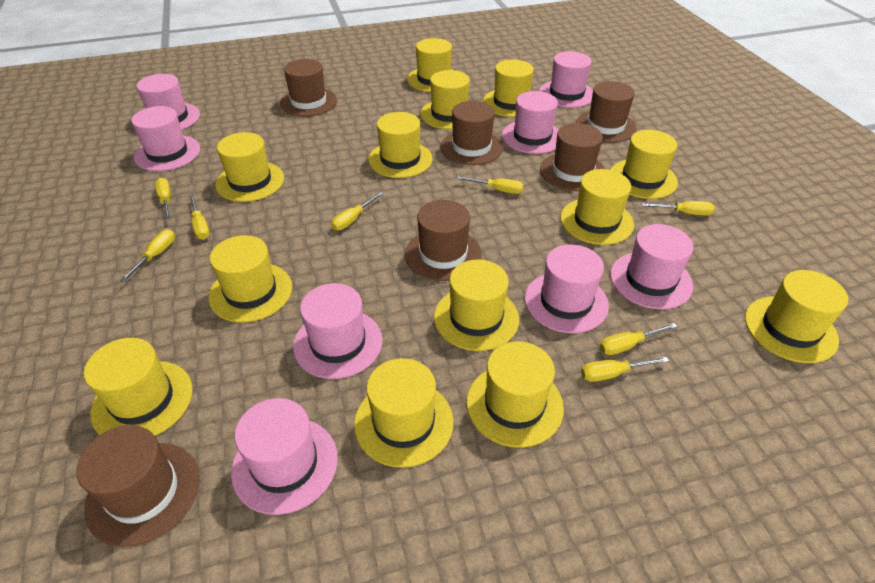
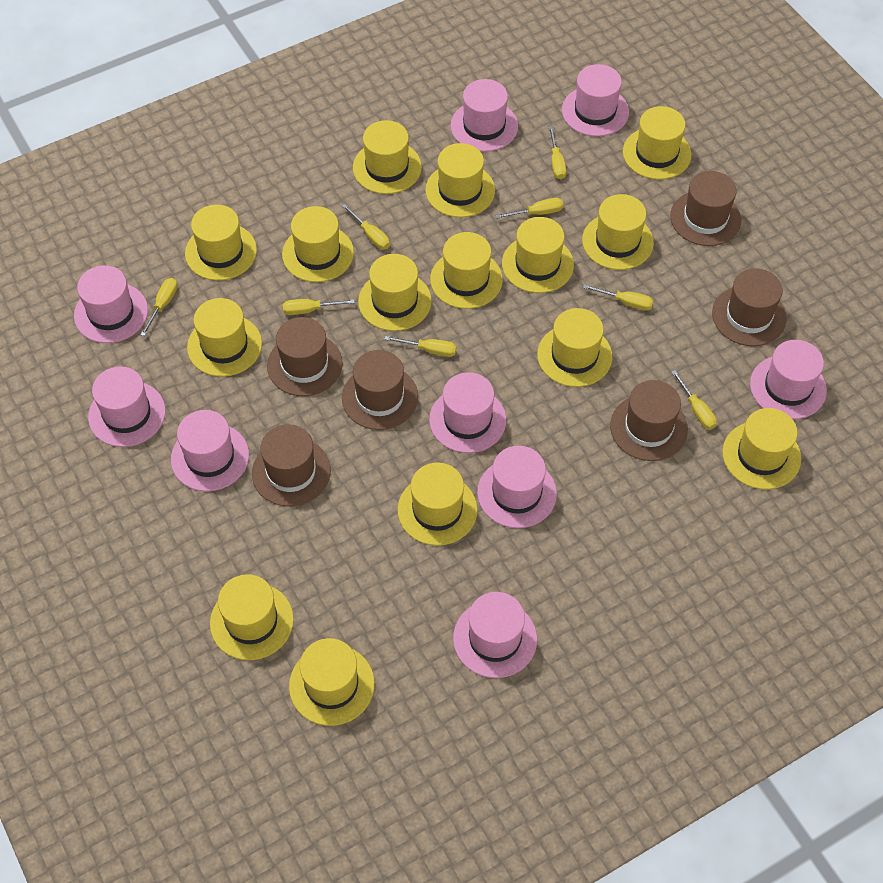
pink hat: [131,106,200,171] [136,74,200,130] [231,398,338,515] [293,283,383,379] [502,91,559,154] [525,244,609,333] [539,51,593,108] [610,224,693,309] = 8 -> [74,265,148,343] [88,366,166,447] [171,410,249,491] [429,372,506,453] [450,79,518,152] [453,592,537,678] [477,446,557,528] [562,64,629,136] [750,340,827,419] = 9
yellow hat: [84,338,192,436] [208,235,292,323] [215,132,284,202] [354,358,453,468] [368,112,433,178] [407,38,452,92] [420,70,470,129] [434,260,519,351] [467,341,564,448] [483,60,534,117] [560,169,634,245] [610,130,678,199] [745,270,848,363] = 13 -> [185,204,257,281] [187,298,262,377] [210,574,294,660] [282,206,354,282] [289,638,375,726] [353,120,422,194] [358,254,432,331] [397,463,478,546] [425,143,495,218] [430,232,503,309] [502,217,574,293] [537,308,612,387] [582,194,654,270] [623,106,692,180] [722,408,801,490] = 15

